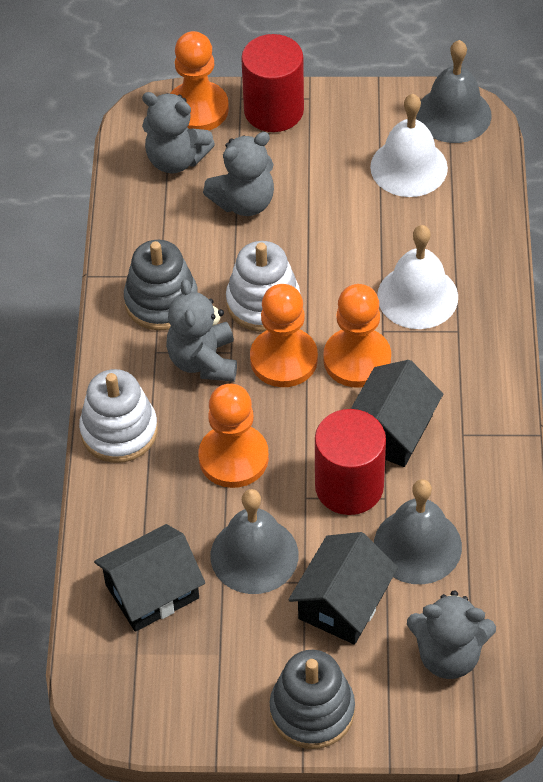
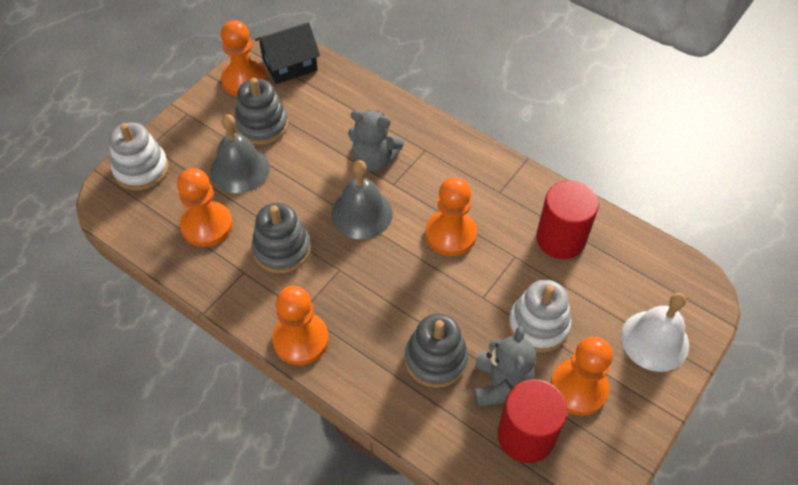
black house: [94,524,205,632] [288,532,398,645] [351,360,443,467] = 3 -> [255,22,320,84] = 1
grey bell: [210,489,299,594] [374,479,462,584] [416,40,492,143] = 3 -> [210,114,270,193] [331,160,393,239] = 2
grey stacking toy: [124,240,198,330] [270,650,355,749] = 2 -> [234,78,288,145] [252,203,311,273] [405,314,468,388] = 3
grey teddy bear: [142,92,215,174] [166,279,237,382] [203,132,274,216] [407,590,496,679] = 4 -> [348,110,404,172] [474,326,536,407] = 2
orange pawn: [170,31,229,131] [198,384,269,488] [250,284,318,387] [323,284,391,388] = 4 -> [177,168,233,247] [221,20,267,97] [272,286,329,365] [425,177,477,256] [550,337,613,416] = 5
white bell: [370,94,448,197] [377,225,458,329] = 2 -> [621,293,689,372] = 1

